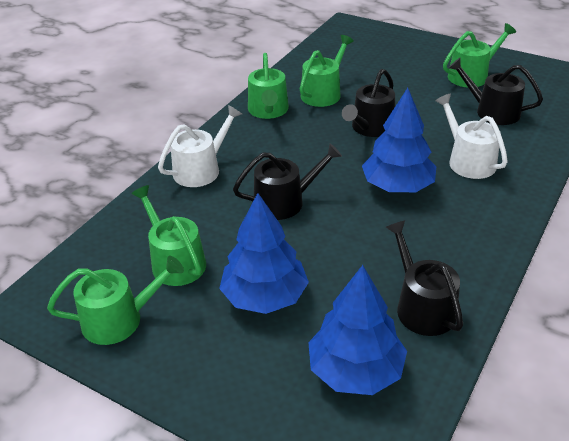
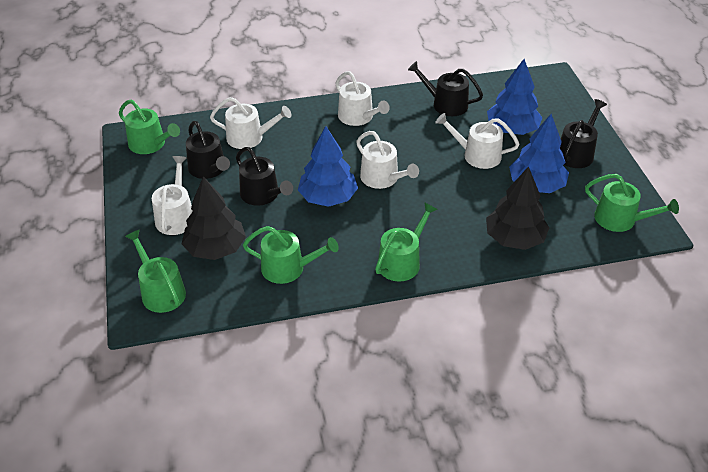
black tree: none = 0 -> [182,176,246,260] [486,166,549,250] = 2
white watering can: [158,105,242,187] [435,94,508,179] = 2 -> [152,156,193,235] [210,97,291,149] [335,71,390,126] [356,131,419,189] [435,113,520,169] = 5

